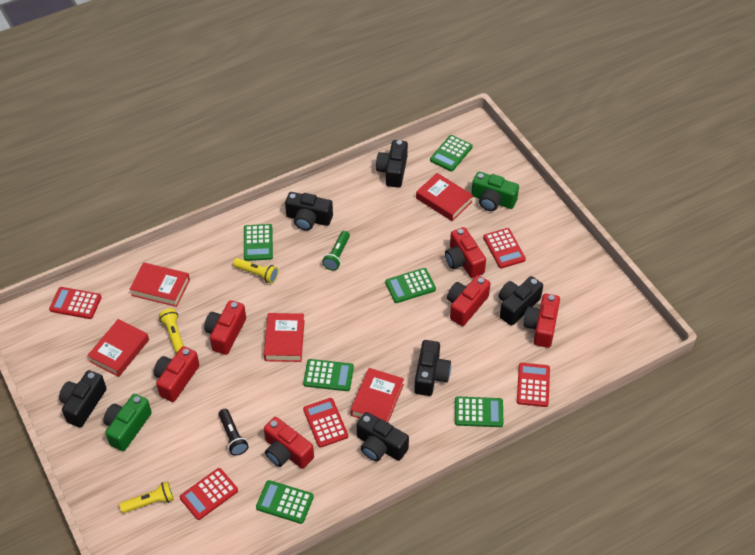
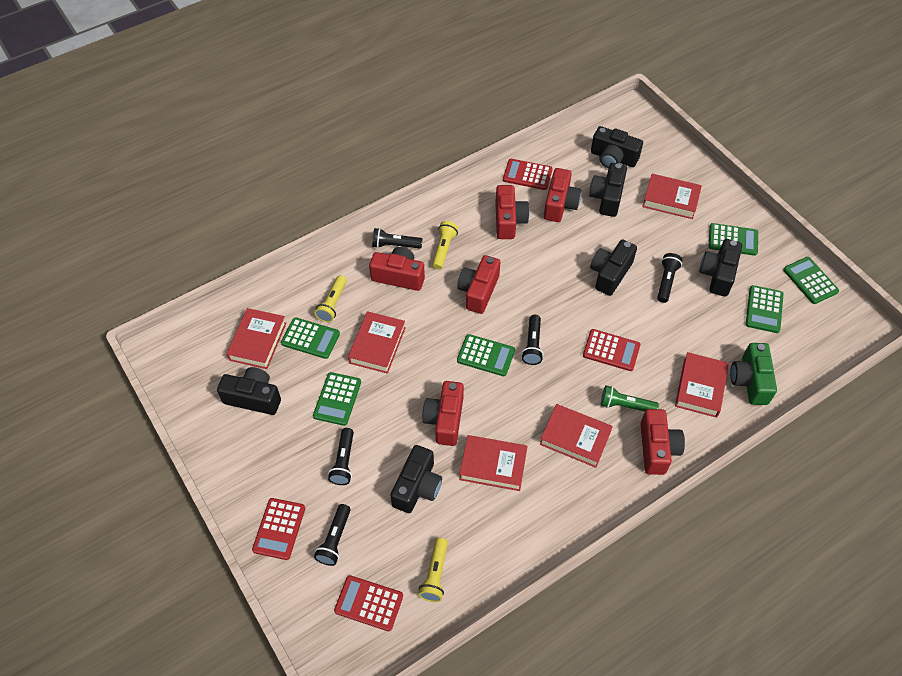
black flashlight: [219,409,249,456] = 1 -> [314,504,351,566] [328,428,354,485] [372,228,423,249] [521,315,544,365] [657,253,682,303] = 5
green camera: [103,394,152,451] [471,172,519,211] = 2 -> [730,343,777,405] = 1
red book: [87,319,149,377] [129,262,190,307] [264,313,305,362] [350,368,404,423] [416,173,473,221] = 5 -> [226,308,287,369] [348,311,406,374] [459,435,528,491] [540,404,613,468] [642,174,702,219] [675,352,729,418] = 6
red calculator: [49,287,102,319] [180,468,238,520] [303,398,348,447] [483,228,526,268] [517,363,550,407] = 5 -> [252,498,305,560] [334,575,403,631] [503,159,553,190] [583,329,640,371] = 4

